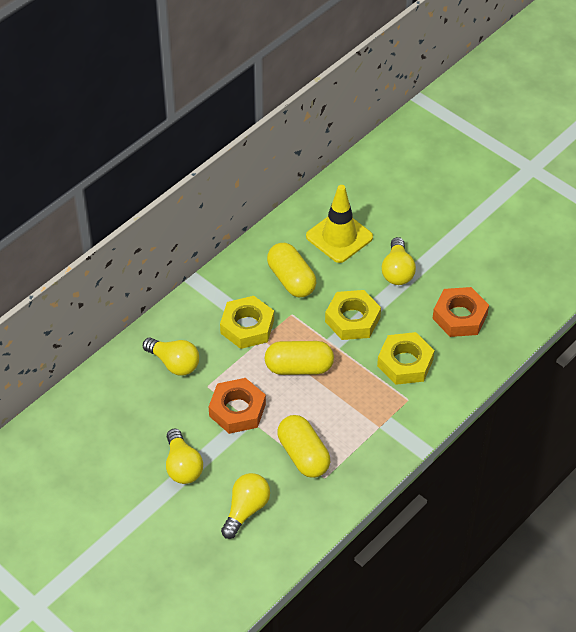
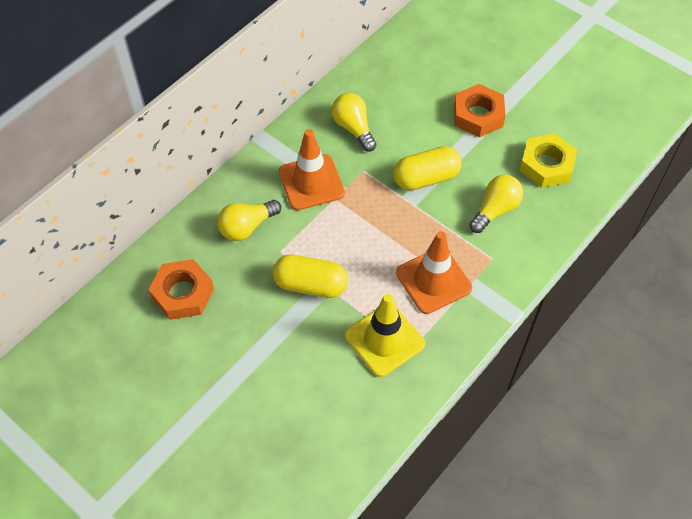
orange traffic cone: none = 0 -> [279,129,345,210] [396,231,472,314] = 2
yellow capsule: [265,341,334,375] [267,243,316,297] [277,415,330,478] = 3 -> [273,254,348,298] [393,146,462,191] = 2
yellow light bulb: [143,337,199,375] [166,428,203,484] [221,473,270,539] [382,237,416,285] = 4 -> [217,200,281,241] [332,93,376,152] [469,175,523,233] = 3
yellow nut: [220,296,274,349] [325,290,381,340] [377,332,435,385] = 3 -> [520,134,577,188] = 1

